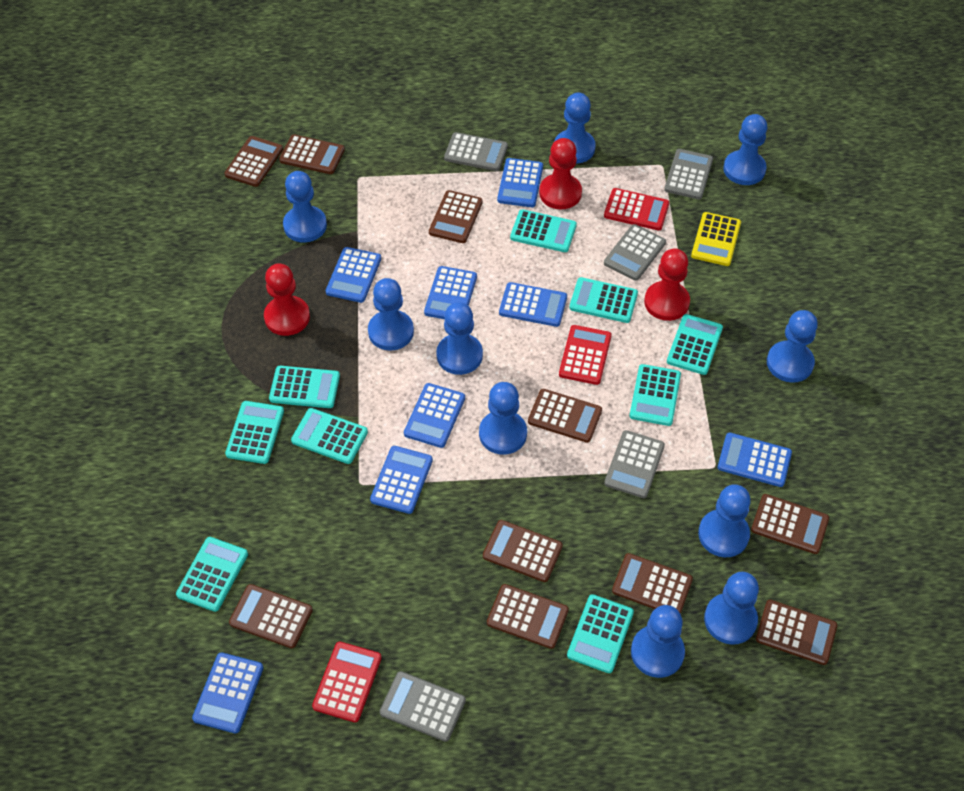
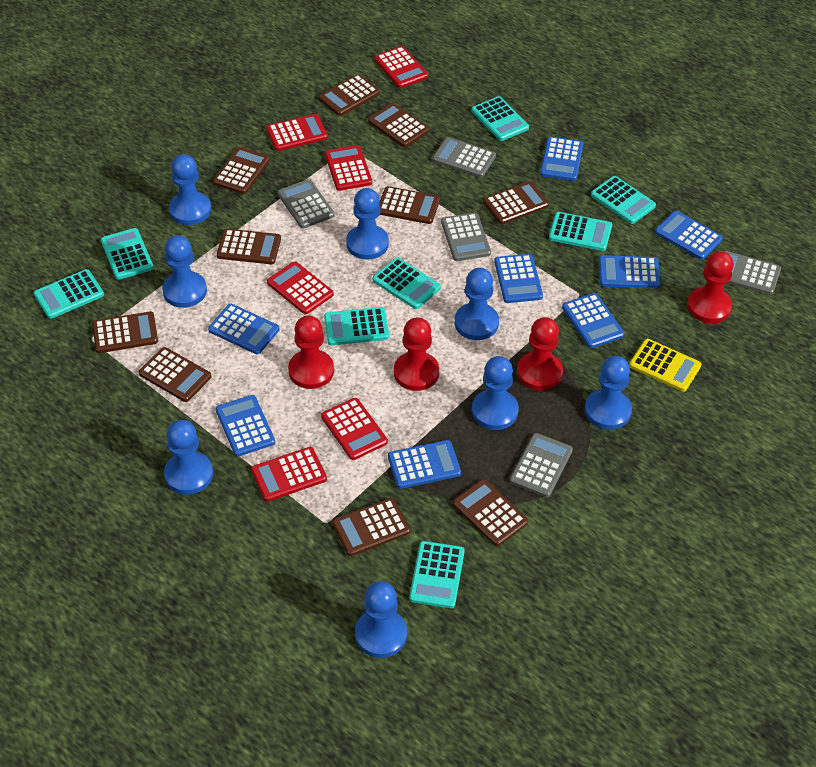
blue pawn: [283,171,327,243] [368,278,414,351] [436,302,483,375] [479,382,527,455] [554,93,596,164] [631,605,685,678] [698,484,751,557] [704,572,759,645] [723,114,767,185] [767,310,818,383] = 10 -> [162,235,207,308] [164,420,213,495] [169,154,211,225] [346,188,389,260] [355,581,407,658] [455,268,499,340] [472,356,519,430] [585,356,632,430] = 8
red calculator: [312,642,382,722] [559,325,612,385] [604,188,669,230] = 3 -> [251,447,327,502] [266,114,328,151] [267,261,334,314] [321,398,388,460] [325,145,372,191] [374,46,428,88] = 6
red pawn: [264,263,310,336] [539,138,582,209] [644,248,690,321] = 3 -> [288,315,334,389] [394,317,439,391] [517,317,563,391] [687,251,734,323] = 4
turquoise calculator: [176,537,248,612] [225,401,284,464] [269,366,340,408] [291,408,368,464] [510,209,577,252] [567,594,634,673] [570,277,638,323] [630,364,681,426] [667,314,723,375] = 9 -> [34,269,104,319] [101,228,154,280] [324,307,389,345] [373,258,441,309] [409,541,465,608] [472,96,529,141] [549,212,612,251] [591,176,656,224] = 8

